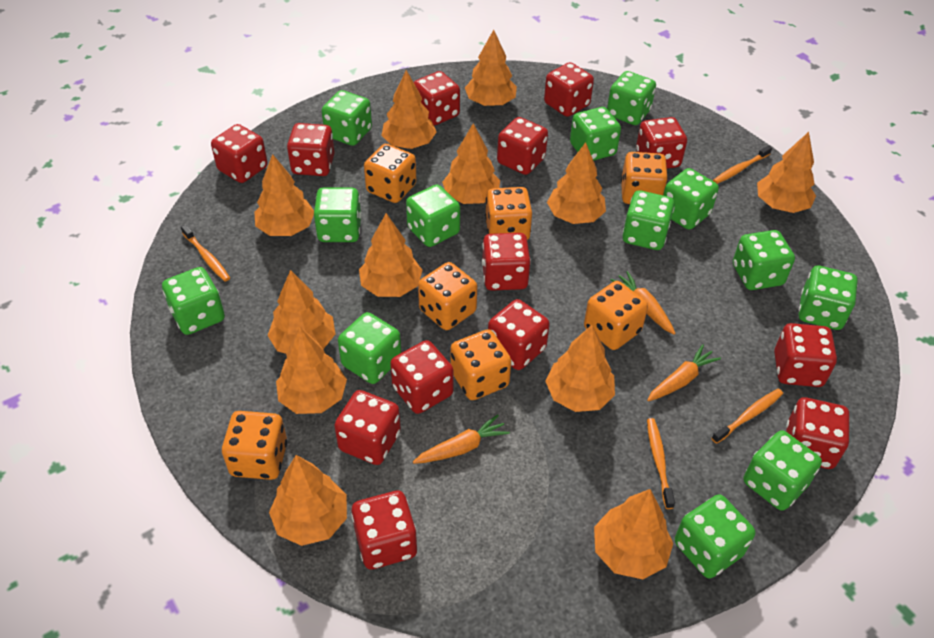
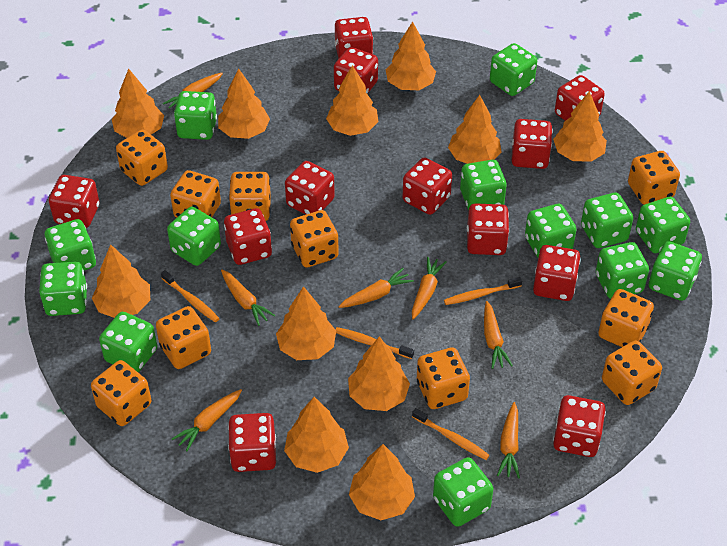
orange carrot: [413,414,510,464] [610,271,676,335] [647,344,721,401] = 3 -> [163,73,223,112] [172,389,242,451] [221,270,275,326] [338,268,414,308] [412,257,447,319] [484,301,513,369] [497,402,520,479] = 7
orange dice: [222,411,287,480] [364,144,417,203] [418,262,477,330] [450,329,511,400] [485,187,532,240] [584,281,648,350] [621,152,668,204] = 7 -> [91,360,151,426] [116,130,168,186] [156,306,211,369] [170,170,221,218] [229,172,271,221] [290,210,339,268] [417,347,470,409] [598,289,654,347] [602,341,662,405] [628,151,680,205] = 10
orange tree: [254,154,314,236] [267,270,335,354] [269,455,347,546] [276,327,347,414] [359,213,423,297] [382,70,436,149] [442,123,500,204] [465,30,517,106] [545,325,615,412] [547,142,606,224] [594,489,673,579] [757,132,816,213] = 12 -> [92,244,150,318] [112,68,164,138] [218,68,270,139] [276,286,336,360] [284,397,349,473] [326,65,378,136] [348,336,410,411] [349,444,415,520] [386,21,436,90] [448,95,502,164] [553,91,607,162] = 11
red dice: [211,124,268,183] [287,123,335,176] [334,390,401,465] [351,491,417,569] [390,340,454,414] [414,71,460,126] [482,233,531,291] [488,299,550,370] [497,117,548,175] [544,62,594,117] [636,117,687,169] [774,323,837,387] [786,397,850,469] = 13 -> [49,175,100,228] [224,208,272,265] [228,413,276,472] [285,161,335,215] [334,47,378,94] [335,17,373,59] [403,158,452,215] [467,203,509,255] [511,119,553,169] [533,245,581,301] [553,395,606,457] [555,75,605,121] = 12

